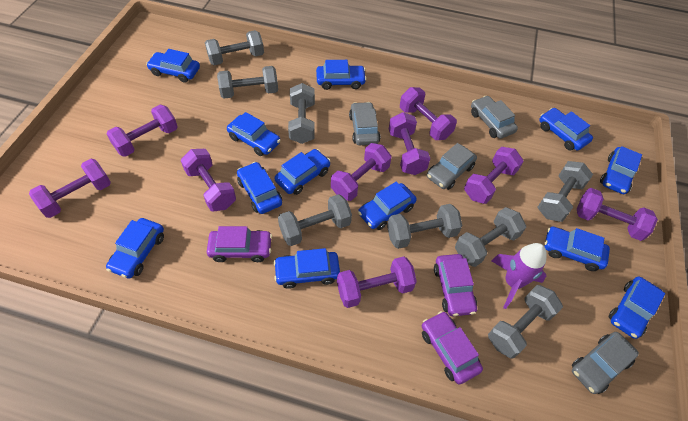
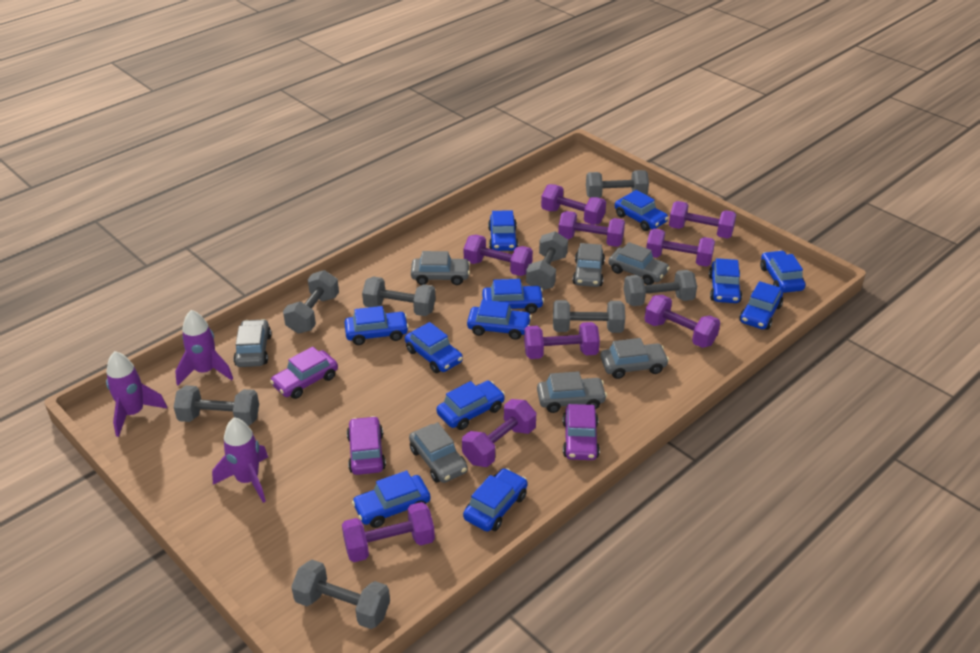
grey car: [349,102,381,145] [427,143,477,190] [471,96,518,139] [572,332,639,394] = 4 -> [233,319,271,367] [409,422,468,483] [411,251,470,285] [537,371,607,413] [573,243,605,287] [600,338,669,379] [608,242,670,285] = 7
purple rocket: [492,243,547,309] = 1 -> [106,351,167,437] [175,310,233,386] [212,417,268,503] = 3

